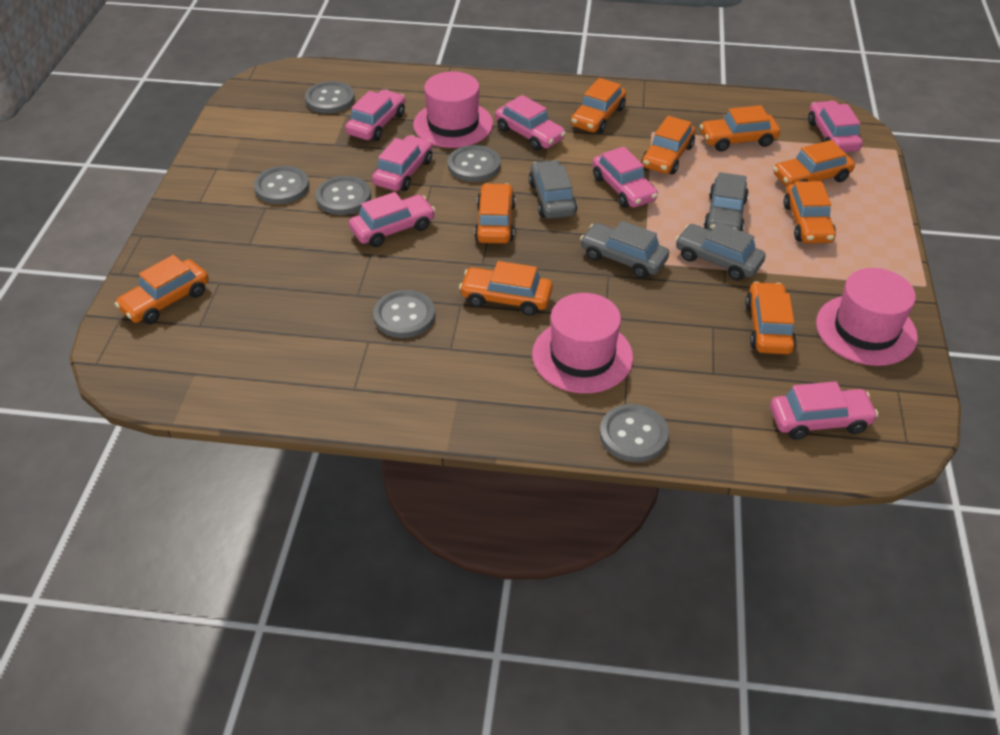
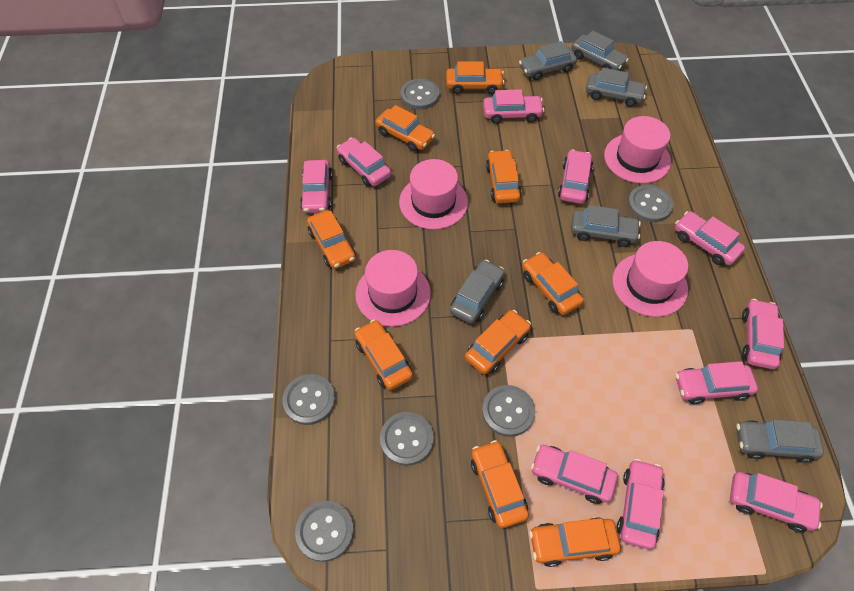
grey car: [529,160,577,219] [580,221,669,278] [675,222,766,281] [704,172,749,231] = 4 -> [450,260,505,324] [519,41,577,80] [571,31,629,71] [571,205,641,247] [586,68,647,107] [736,419,824,463] = 6
pink car: [345,90,405,141] [349,192,435,247] [372,135,433,191] [495,95,566,151] [592,147,658,208] [770,381,878,440] [808,101,863,152] = 7 -> [300,160,333,213] [337,137,391,186] [483,89,544,124] [531,445,618,504] [558,149,593,204] [617,459,665,550] [675,211,745,265] [675,361,758,404] [730,472,823,532] [742,299,784,369] = 10
pink hat: [413,71,493,148] [532,293,633,393] [816,268,918,366] = 3 -> [355,250,431,327] [399,159,468,230] [604,116,671,184] [612,241,688,317] = 4

